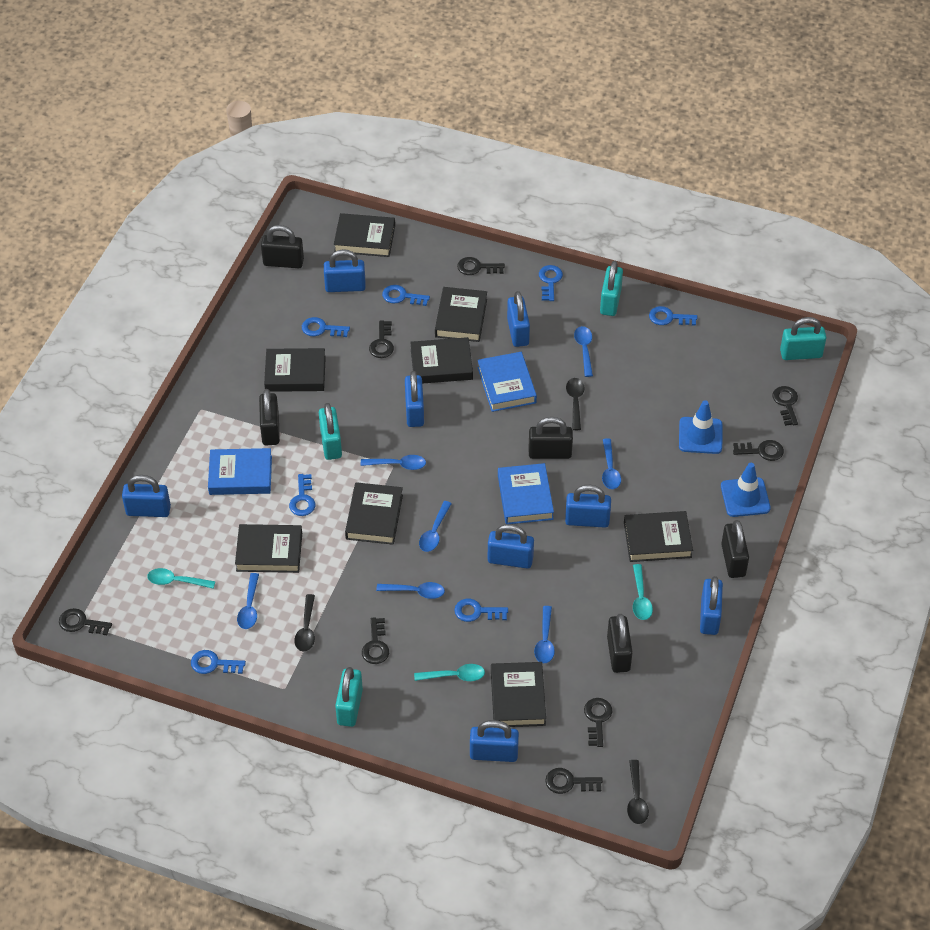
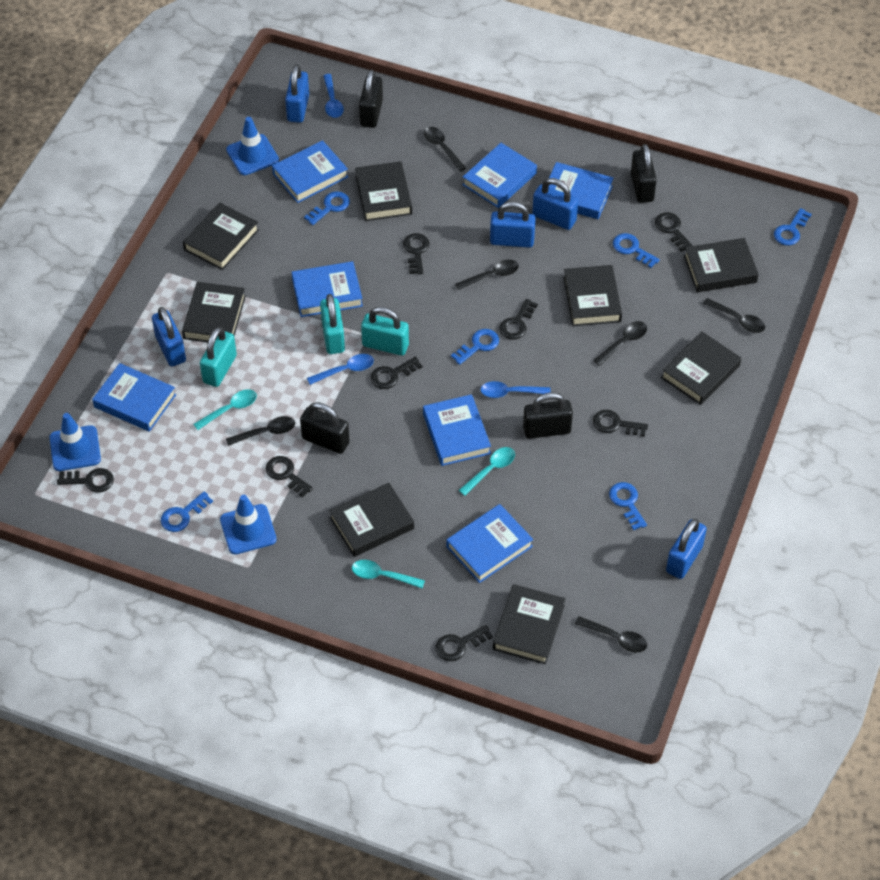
black padlock: [259,389,280,445] [261,225,304,268] [529,417,573,459] [607,614,633,673] [721,520,749,578] = 5 -> [300,402,350,454] [359,70,383,128] [523,393,573,439] [631,144,657,203] = 4
black spoon: [294,594,315,651] [566,378,584,430] [627,760,649,824] = 3 -> [226,416,295,446] [424,127,466,172] [455,260,519,290] [575,616,647,653] [593,321,647,366] [703,298,765,333] = 6
blue book: [208,448,272,495] [477,352,537,412] [498,463,554,524] = 3 -> [92,363,176,432] [272,140,348,203] [292,261,363,317] [423,394,491,466] [447,504,533,583] [463,143,537,208] [549,162,614,219] = 7
blue key: [191,650,246,674] [289,474,316,516] [302,317,350,337] [382,285,430,306] [454,599,508,622] [539,265,563,301] [649,306,697,326] = 7 -> [161,491,213,532] [304,191,350,225] [451,329,499,365] [609,482,647,530] [613,233,660,268] [774,208,812,245] = 6
blue padlock: [122,475,171,517] [324,249,366,292] [405,371,424,427] [470,720,519,762] [488,524,534,569] [507,291,530,347] [565,485,611,528] [700,576,723,635] = 8 -> [152,307,186,366] [285,65,309,123] [490,202,536,248] [532,178,578,230] [666,519,707,579] = 5
blue spoon: [237,573,259,629] [361,455,426,470] [376,582,445,599] [419,501,452,552] [534,606,555,663] [574,326,593,377] [602,438,621,489] = 7 -> [307,354,374,385] [323,74,344,118] [480,381,551,398] = 3
blue traffic cone: [679,400,722,454] [721,463,771,517] = 2 -> [50,413,101,471] [220,495,277,554] [226,117,279,175] = 3
turquoise padlock: [319,403,342,460] [335,667,363,727] [600,261,623,316] [780,317,826,360] = 4 -> [200,327,237,387] [320,294,345,354] [361,307,409,356] = 3

